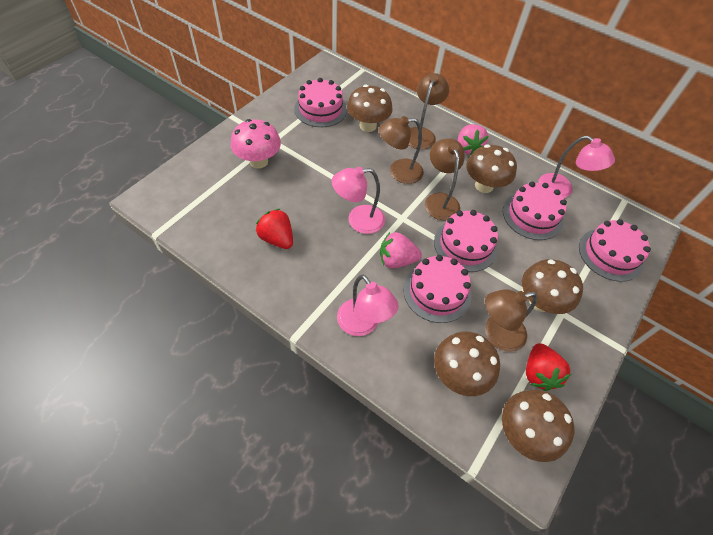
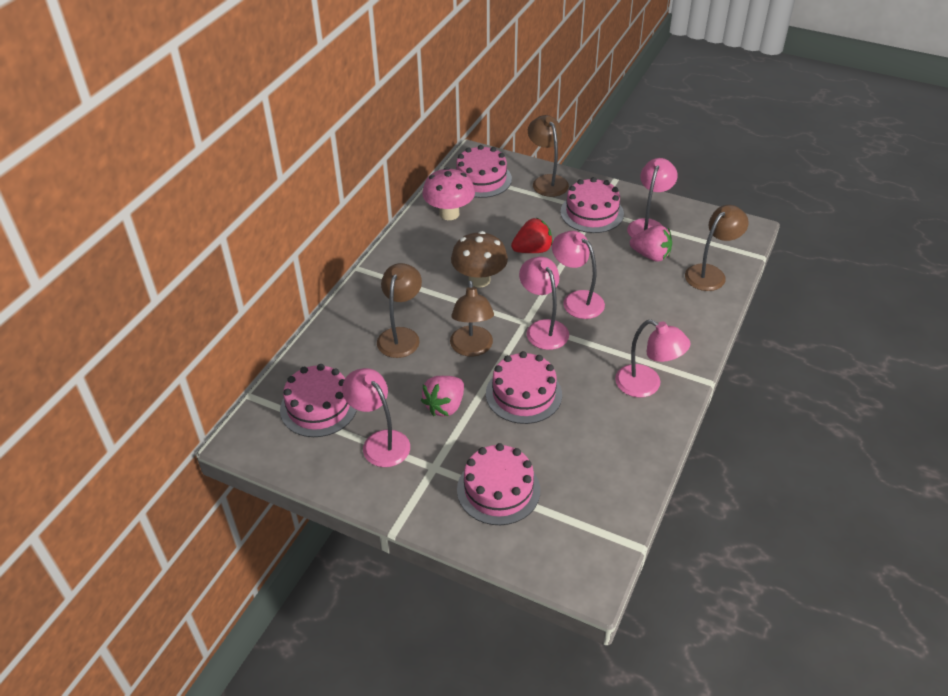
brown mushroom: [347,85,393,132] [434,331,500,396] [466,145,517,193] [502,390,574,462] [522,259,583,314] = 5 -> [451,231,508,288] = 1
pink lamp: [331,167,385,234] [337,275,399,336] [538,136,615,198] = 3 -> [342,368,410,467] [519,257,569,350] [552,231,605,319] [615,320,690,398] [627,158,678,238] = 5
red strawberry: [256,209,293,249] [526,343,571,391] = 2 -> [511,218,553,253] = 1

